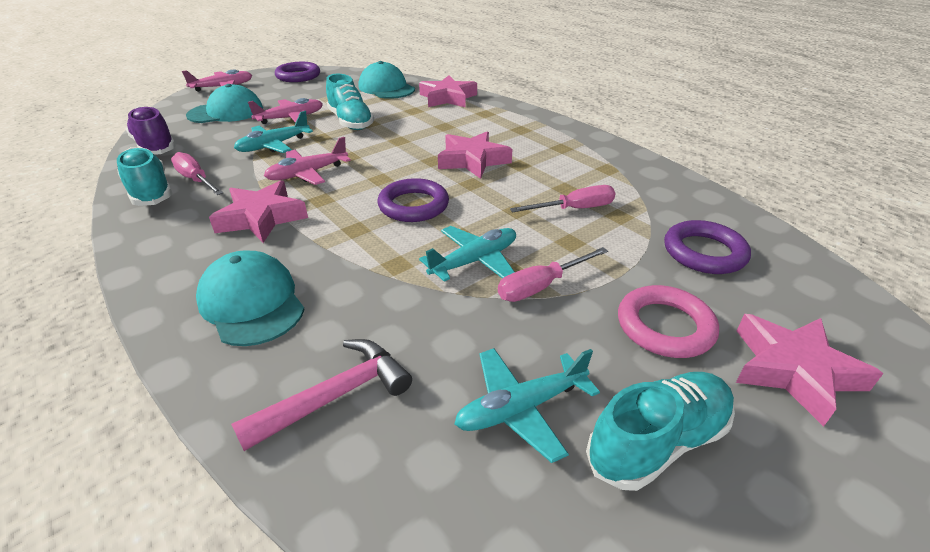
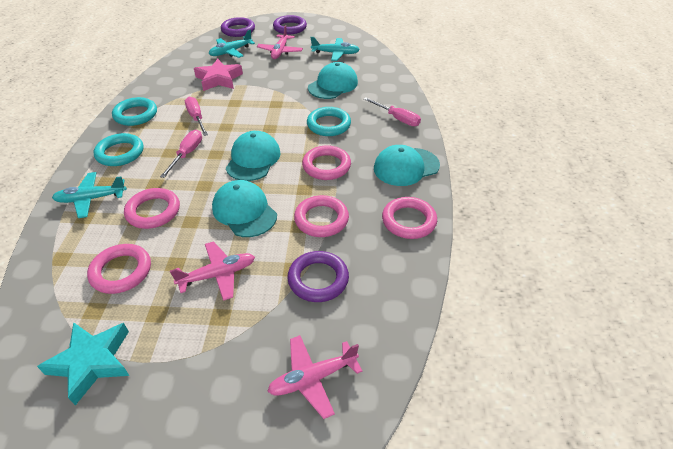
pink hammer: [231,339,412,451] = 1 -> none = 0
pink ring: [618,285,719,358] = 1 -> [87,244,151,294] [124,188,180,229] [294,195,349,237] [302,145,351,180] [382,197,437,239] = 5
pink star: [209,180,308,243] [419,75,477,107] [438,131,513,179] [736,314,883,427] = 4 -> [194,59,243,91] = 1
purple shoe: [126,106,176,155] = 1 -> none = 0
turquoise cap: [186,84,263,123] [196,251,305,346] [359,61,415,99] = 3 -> [212,180,277,237] [226,131,281,181] [308,62,358,99] [374,145,440,186] = 4
turquoise ring: none = 0 -> [93,133,144,166] [112,97,157,126] [307,107,351,136] = 3
turquoise shoe: [117,147,173,206] [326,74,374,130] [586,372,735,491] = 3 -> none = 0
turquoise star: none = 0 -> [37,322,130,405] = 1

